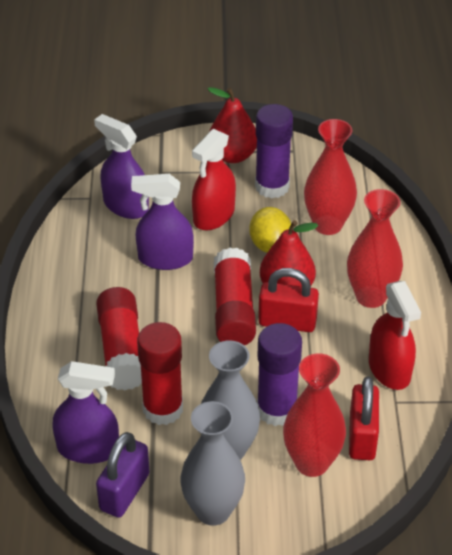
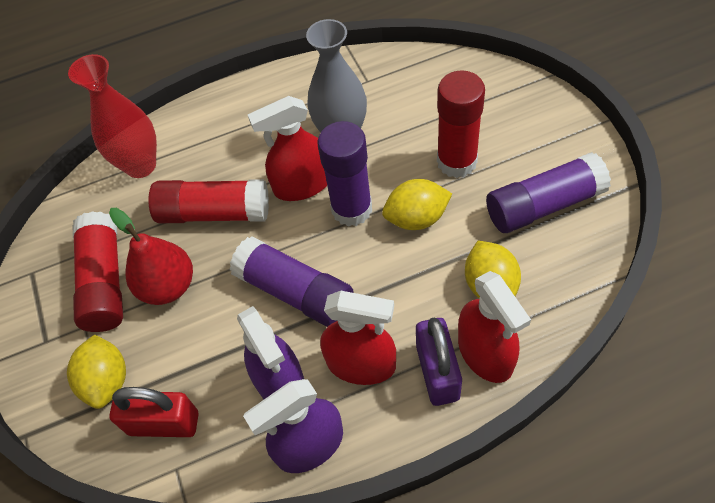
grey vase: [180,401,245,526] [201,340,260,460] = 2 -> [306,19,367,133] = 1
purple glue stick: [255,104,293,198] [257,323,302,426] = 2 -> [229,236,354,327] [317,121,372,227] [486,152,611,233] = 3
purple spray bottle: [52,361,119,464] [94,114,149,219] [131,174,194,270] = 3 -> [237,306,304,400] [243,379,343,473] = 2
red padlock: [258,268,319,332] [349,376,379,460] = 2 -> [109,387,199,437] = 1
red pear: [208,87,257,163] [260,220,318,286] = 2 -> [109,208,193,305] = 1
red spray bottle: [192,129,236,230] [369,281,421,390] = 2 -> [248,96,327,201] [320,291,396,385] [458,271,531,383] = 3
red vase: [283,354,346,477] [304,119,357,235] [347,189,403,308] = 3 -> [68,54,157,178] = 1
yellow lemon: [250,207,291,253] = 1 -> [67,335,126,409] [382,179,452,230] [465,241,521,299] = 3

